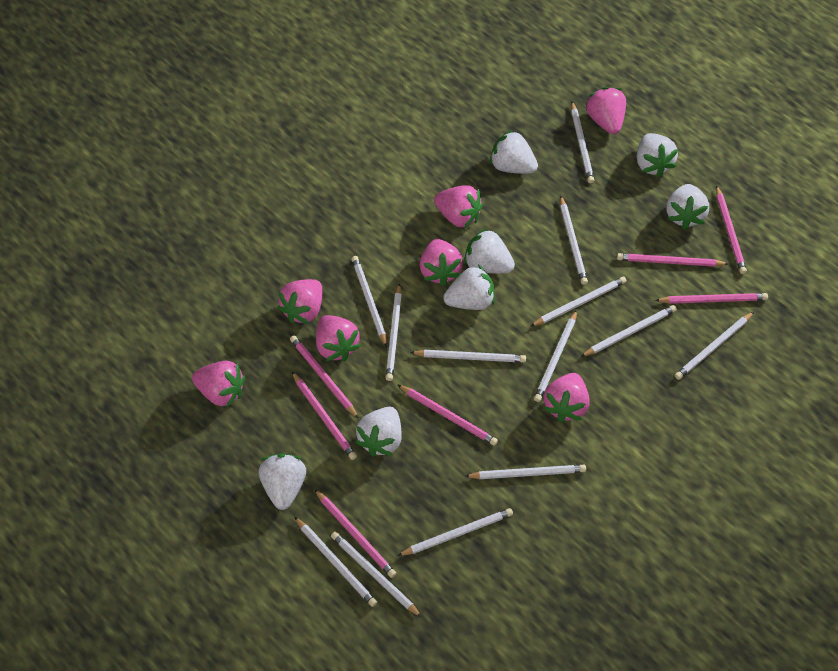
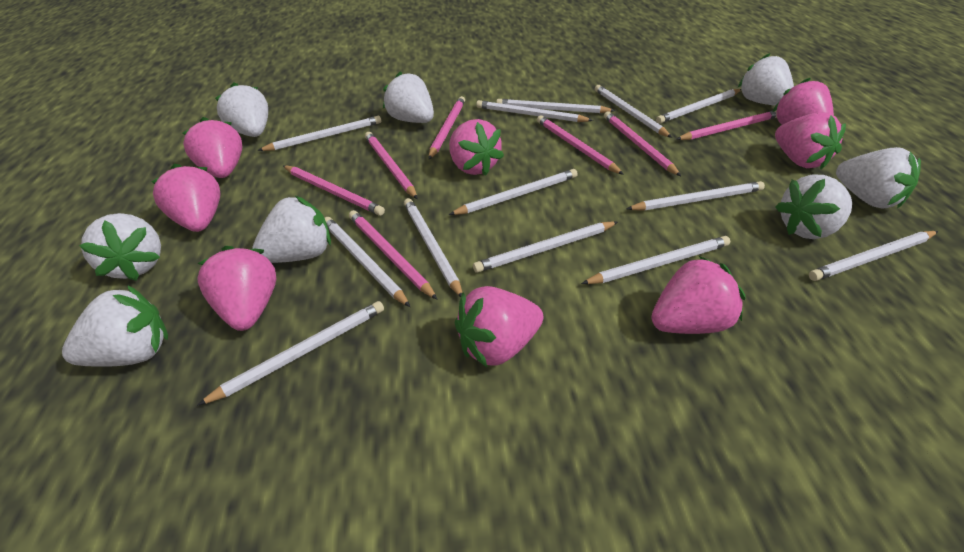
pink strawberry: [192,361,245,408] [277,279,322,324] [316,315,361,361] [420,239,463,286] [434,185,483,228] [543,373,589,422] [586,87,626,134] = 7 -> [151,164,220,232] [183,117,242,178] [198,246,276,331] [449,119,504,176] [455,286,543,367] [651,256,745,334] [773,77,834,125] [775,112,846,169] = 8
white strawberry: [258,453,306,510] [356,407,402,457] [443,265,495,310] [464,228,515,274] [490,130,538,174] [637,133,678,177] [666,184,709,230] = 7 -> [62,286,168,367] [79,213,161,281] [215,82,268,137] [252,196,331,263] [383,71,434,123] [738,53,794,106] [775,175,852,239] [836,147,921,209] = 8

